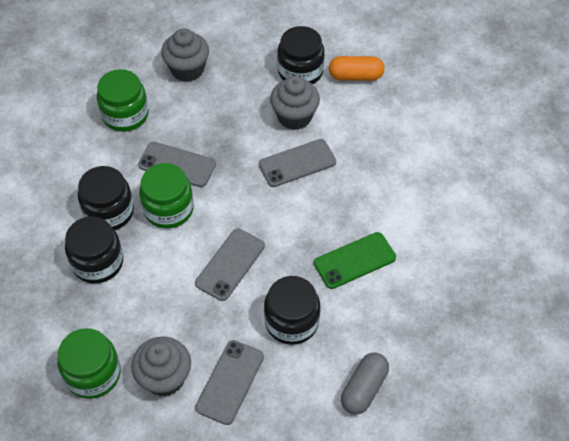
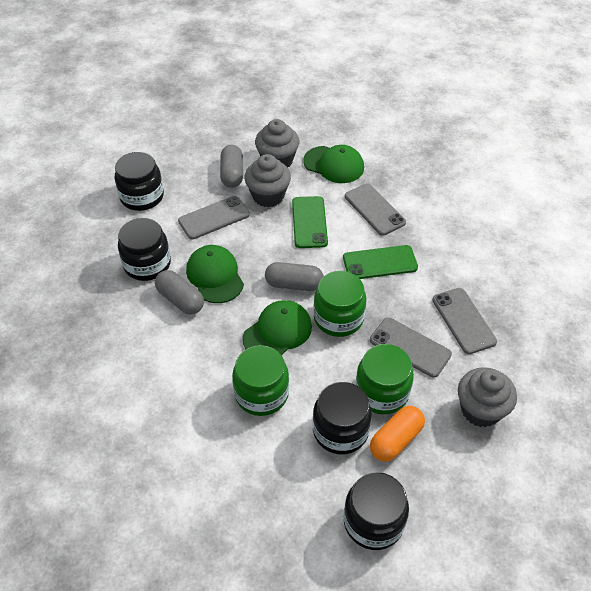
green cap: none = 0 -> [186,245,244,303] [243,300,312,355] [303,145,364,183] = 3
green phone: [314,232,396,289] = 1 -> [292,196,328,248] [343,245,418,279] = 2
grey capsule: [341,352,389,415] = 1 -> [155,270,204,314] [220,145,243,188] [265,262,324,291] = 3

